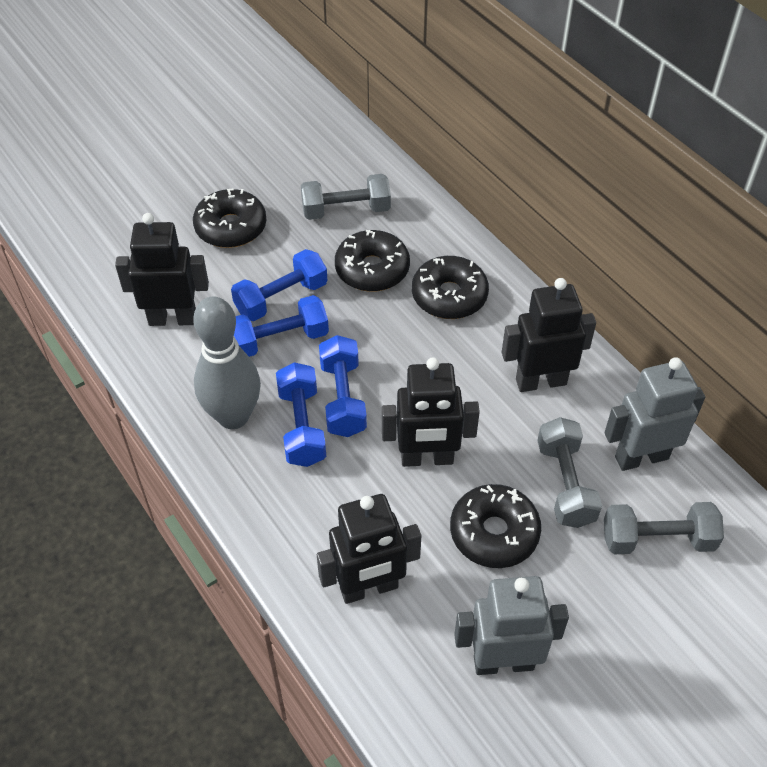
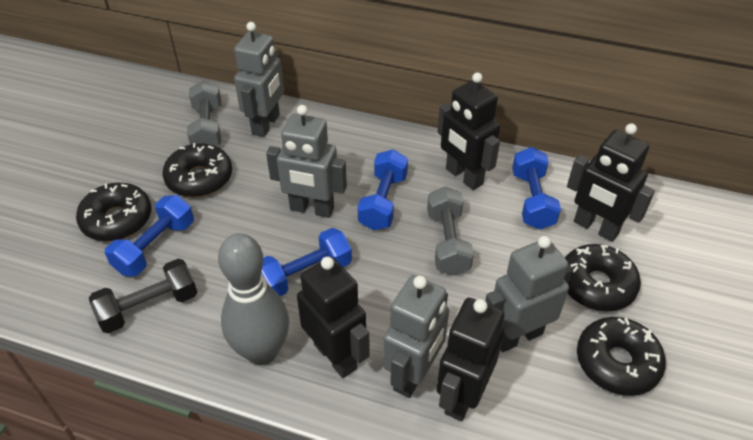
black dumbbell: none = 0 -> [89,259,197,333] = 1
grey dumbbell: [301,174,391,220] [537,417,602,528] [604,502,724,554] = 3 -> [187,80,221,146] [427,186,474,276] = 2
grey robot: [454,576,569,675] [604,357,705,471] = 2 -> [234,22,284,137] [266,105,347,218] [383,275,449,398] [485,236,572,352] = 4

